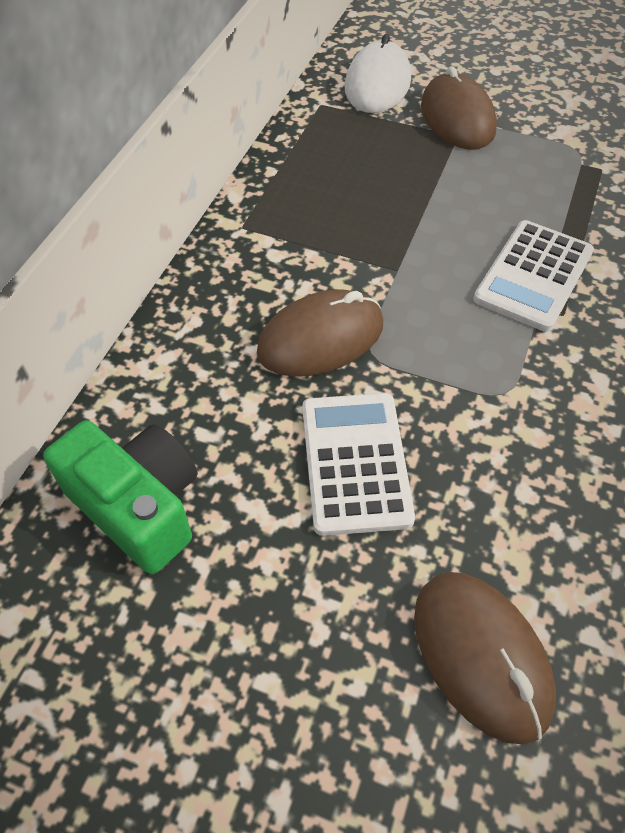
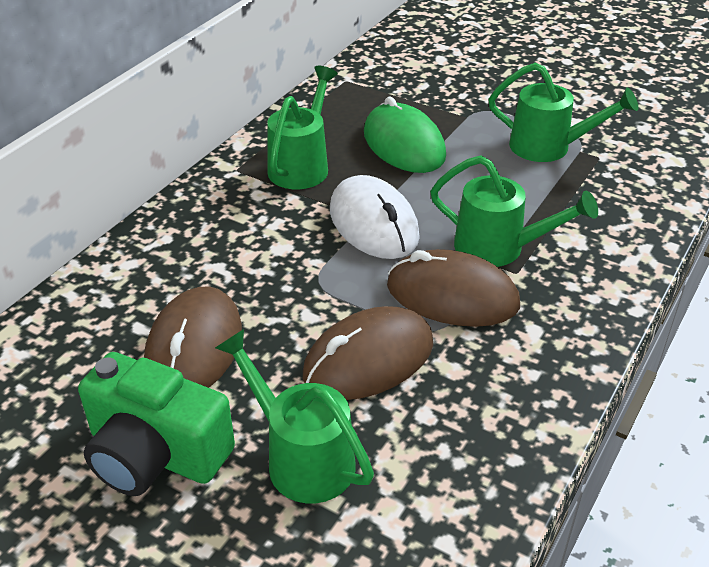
green mouse: none = 0 -> [364,97,446,173] = 1
green watering can: none = 0 -> [215,329,374,503] [267,66,338,189] [430,155,598,267] [488,63,638,162] = 4
white calculator: [302,393,415,536] [473,220,594,332] = 2 -> none = 0

